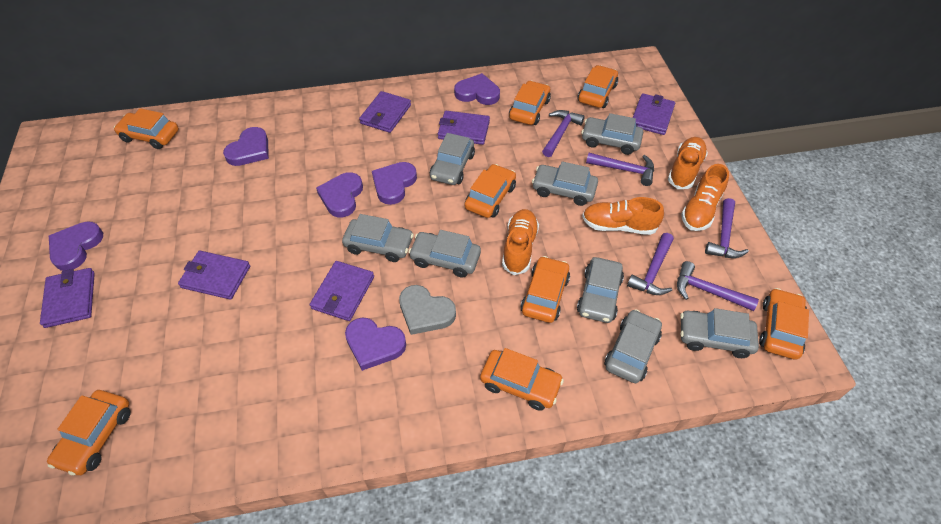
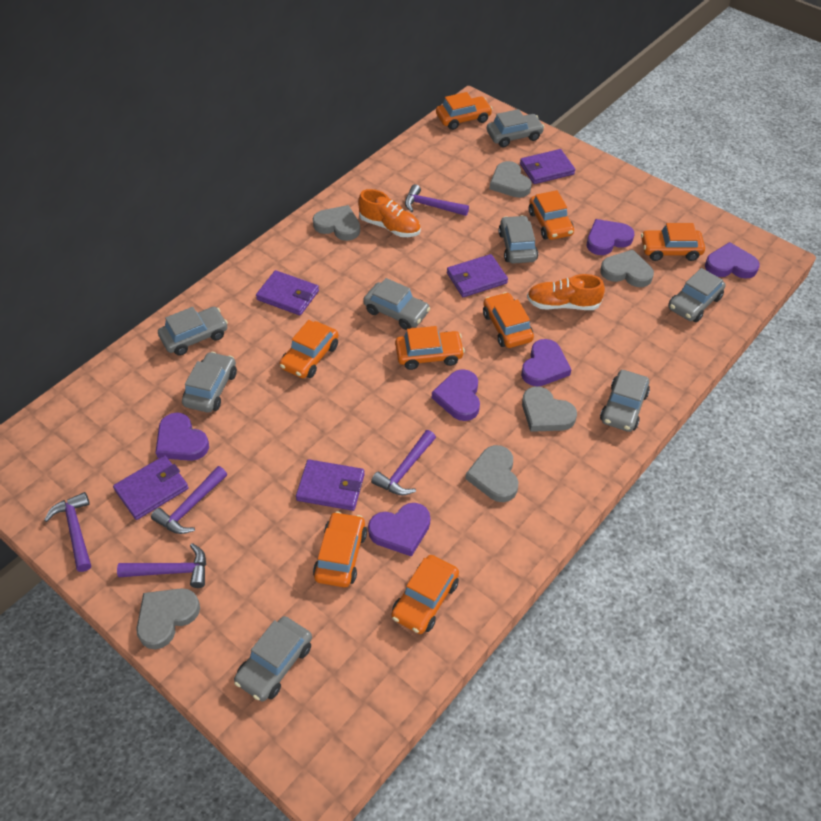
grey heart: [399,285,456,335] = 1 -> [136,588,200,649] [313,205,360,241] [465,445,518,502] [490,161,532,198] [522,386,577,432] [600,249,654,287] = 6
orange shoe: [502,209,539,275] [582,197,664,235] [668,137,708,189] [681,164,729,231] = 4 -> [358,189,421,237] [527,274,605,310] = 2
purple wallet: [40,268,95,328] [178,251,250,299] [310,261,374,321] [359,91,411,133] [438,111,490,145] [633,93,675,135] = 6 -> [113,455,189,520] [256,270,319,315] [296,459,365,511] [447,254,508,297] [520,149,575,184] = 5

